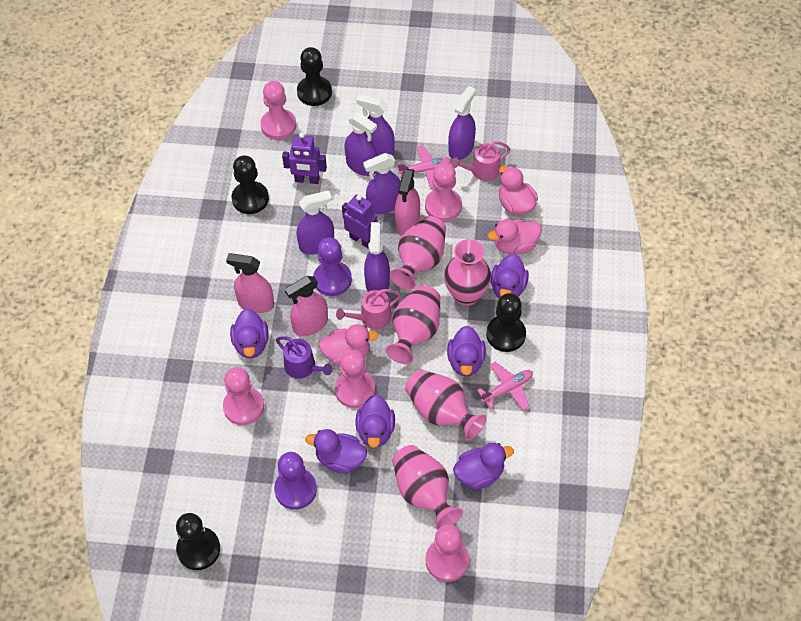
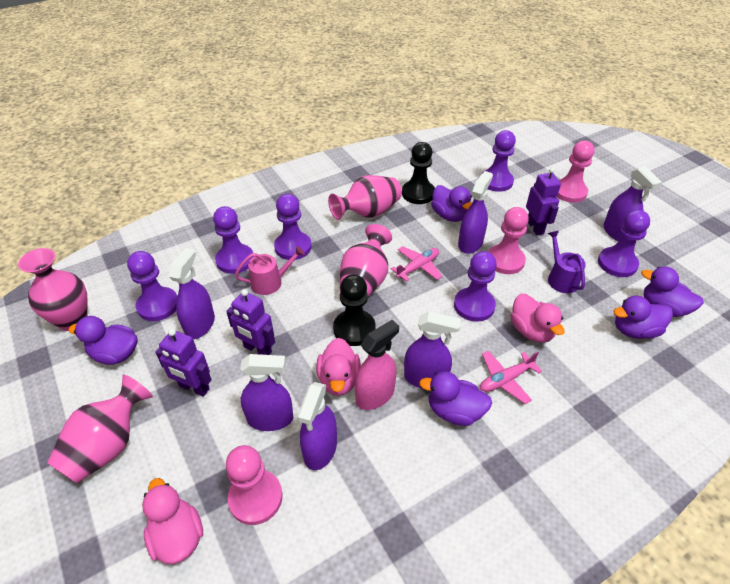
black pawn: [176,513,220,570] [232,155,269,214] [297,47,332,106] [486,293,526,352] = 4 -> [333,274,376,346] [402,142,435,204] = 2
pink pawn: [223,367,264,425] [261,81,296,140] [335,350,375,408] [425,163,462,222] [425,524,469,582] = 5 -> [226,445,282,525] [488,207,529,274] [556,140,595,203] = 3
pink spray bottle: [226,253,274,313] [285,276,328,336] [395,168,420,235] = 3 -> [355,320,399,410] = 1
pink vase: [386,285,440,364] [390,216,446,290] [392,445,463,530] [405,369,487,441] [444,239,491,306] = 5 -> [18,248,88,331] [47,375,153,483] [328,175,402,220] [340,224,392,296] = 4
pink watering can: [336,289,401,329] [451,141,510,181] = 2 -> [235,246,305,295] = 1
purple duck: [230,309,269,358] [305,429,367,474] [355,395,395,448] [447,326,486,376] [453,443,514,490] [491,254,529,299] = 6 -> [68,316,138,365] [419,371,492,426] [431,185,472,222] [614,296,673,339] [641,267,704,317] = 5
purple pawn: [274,452,317,510] [313,237,352,296] = 2 -> [127,251,177,321] [213,206,254,274] [274,194,311,260] [454,251,497,322] [481,130,516,192] [598,210,650,277] = 6
purple robot: [282,133,327,184] [342,194,381,249] = 2 -> [155,329,211,397] [226,289,275,355] [526,168,561,235] = 3

